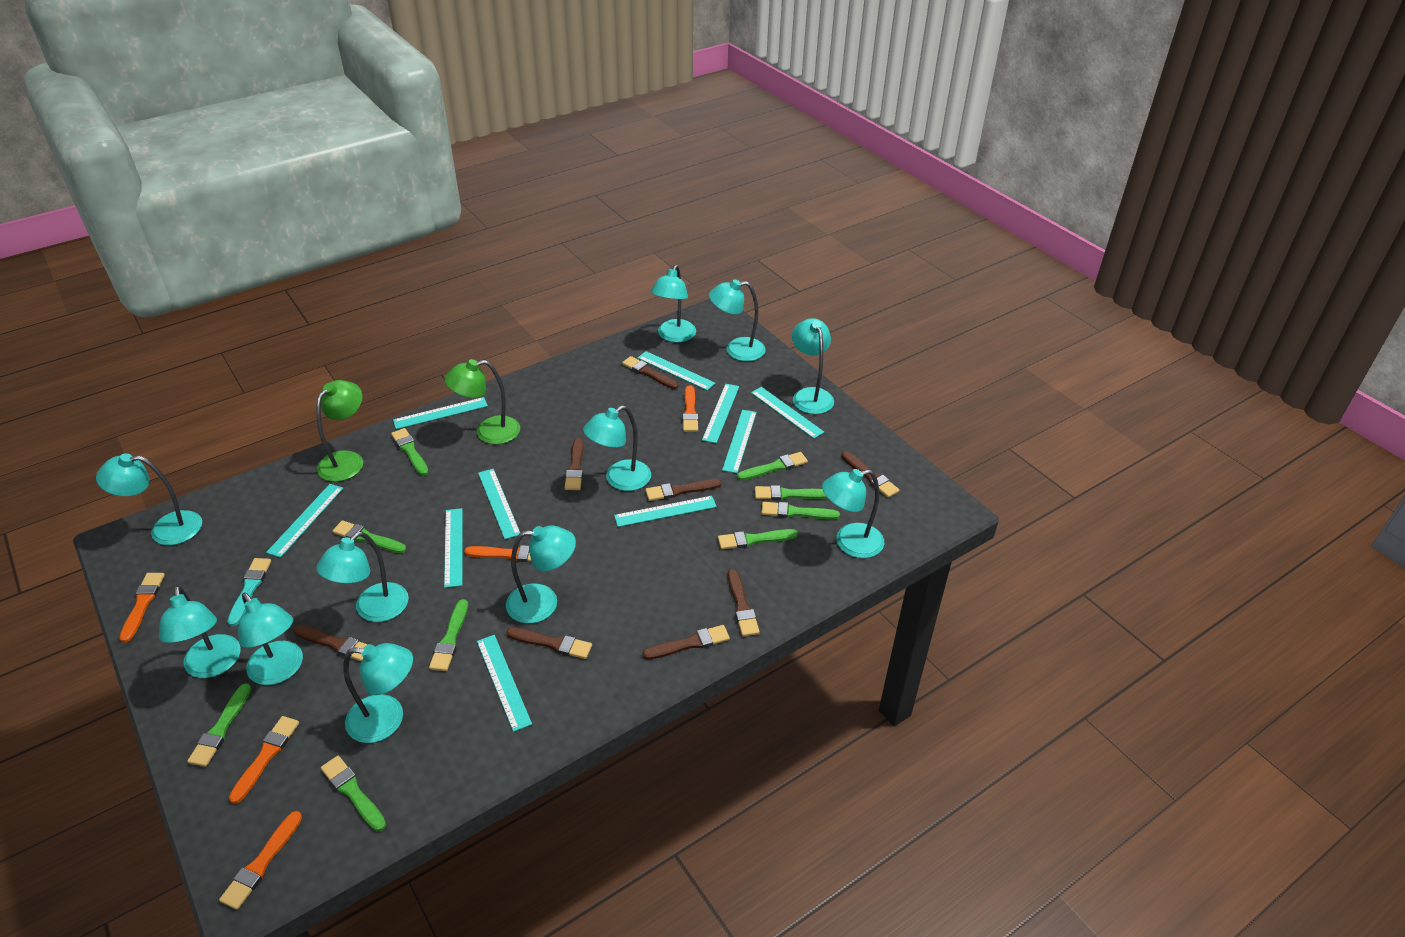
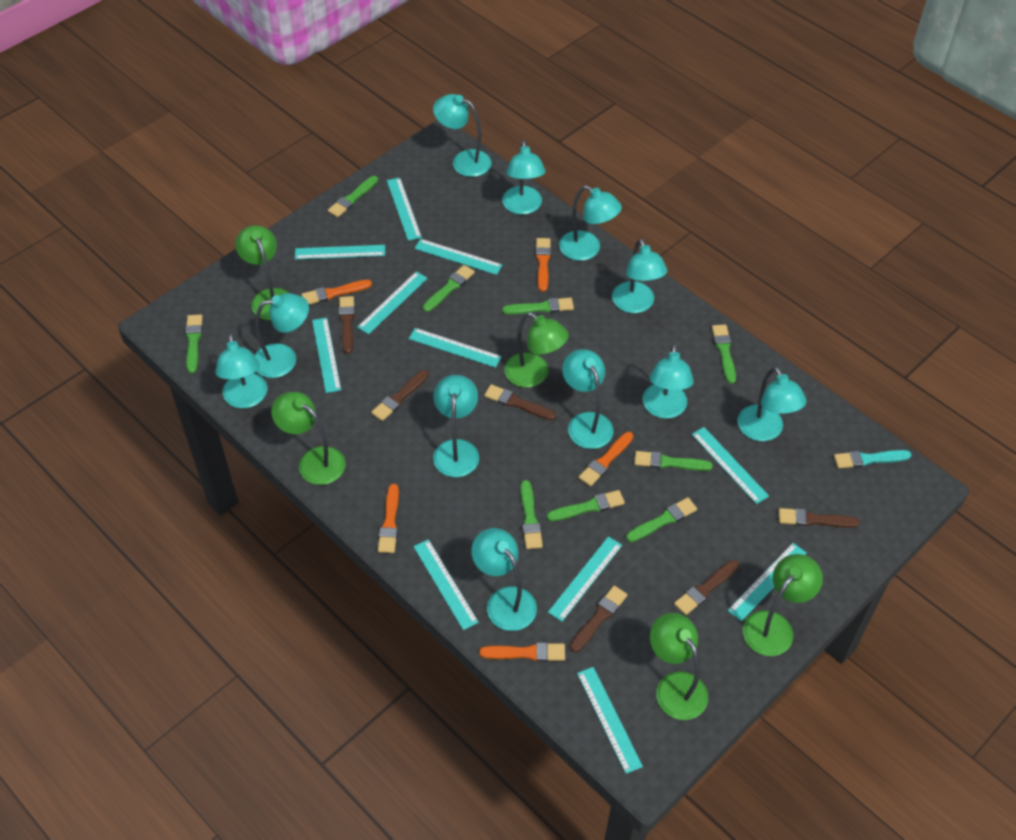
brown brush: [293,625,368,661] [506,627,592,659] [565,438,583,490] [622,356,678,389] [643,625,730,660] [645,479,721,501] [728,569,760,636] [841,451,899,498] = 8 -> [339,296,355,354] [371,370,429,421] [484,384,556,420] [570,586,628,652] [674,560,739,615] [779,508,860,528] = 6
green lamp: [316,380,363,482] [445,359,520,444] = 2 -> [235,225,289,320] [271,392,345,485] [504,312,569,387] [650,613,708,720] [743,554,823,656] = 5
turquoise ruler: [266,484,343,558] [393,397,488,429] [444,508,463,588] [477,635,532,732] [478,469,520,539] [614,496,717,527] [638,351,716,391] [702,384,739,443] [722,410,757,473] [751,387,824,439] = 10 -> [295,245,385,259] [312,318,341,393] [357,271,428,334] [387,178,422,241] [409,328,502,368] [413,539,479,630] [414,239,502,275] [548,536,622,621] [577,667,643,774] [692,427,769,504] [728,543,807,621] = 11

